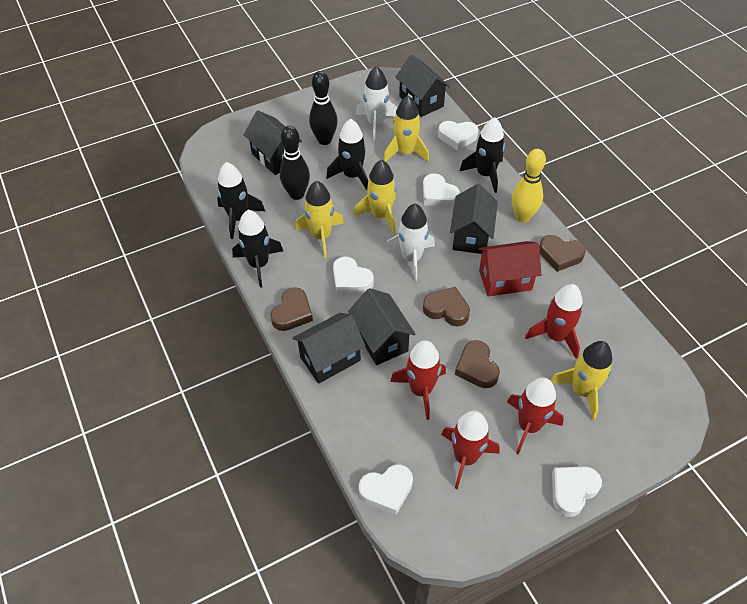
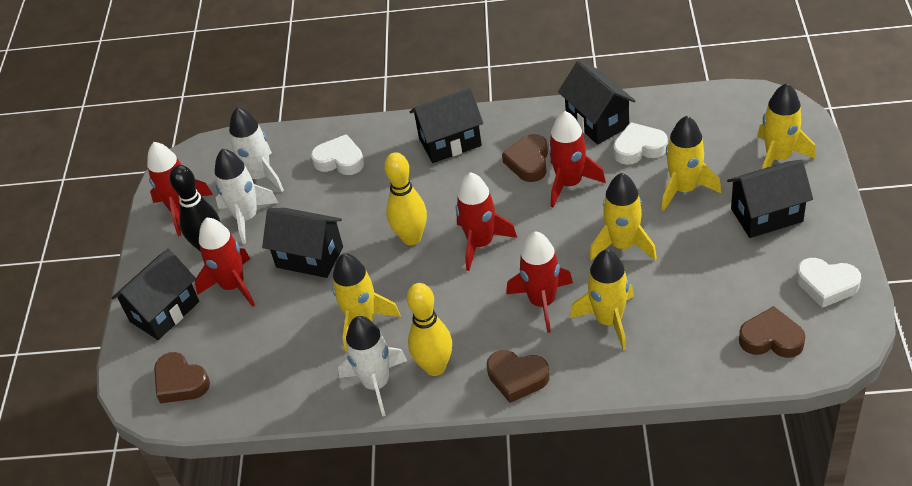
black bowling pin: [280,126,310,200] [309,71,338,145] = 2 -> [170,165,220,252] = 1
black rocket: [217,162,265,239] [232,210,283,288] [326,119,368,190] [460,117,505,193] = 4 -> none = 0
red house: [478,241,541,296] = 1 -> none = 0
red rocket: [390,340,446,420] [441,411,499,489] [507,377,564,455] [525,284,583,359] = 4 -> [147,142,213,236] [195,218,255,307] [456,172,517,271] [506,231,573,333] [548,111,606,207] = 5
white heart: [333,256,374,294] [359,464,413,515] [423,173,460,207] [438,121,479,151] [552,466,602,517] = 5 -> [311,134,364,175] [613,122,668,165] [796,258,861,308] = 3
white rocket: [356,66,398,141] [385,204,435,281] = 2 -> [215,149,278,244] [229,107,284,192] [338,316,407,417] = 3
yellow bowling pin: [512,149,546,223] = 1 -> [384,152,427,245] [407,283,452,376] = 2
yellow rocket: [295,181,344,258] [354,160,397,235] [383,96,429,162] [550,341,612,420] = 4 -> [332,253,401,352] [570,249,634,350] [589,173,657,260] [661,116,721,211] [757,83,815,169] = 5

